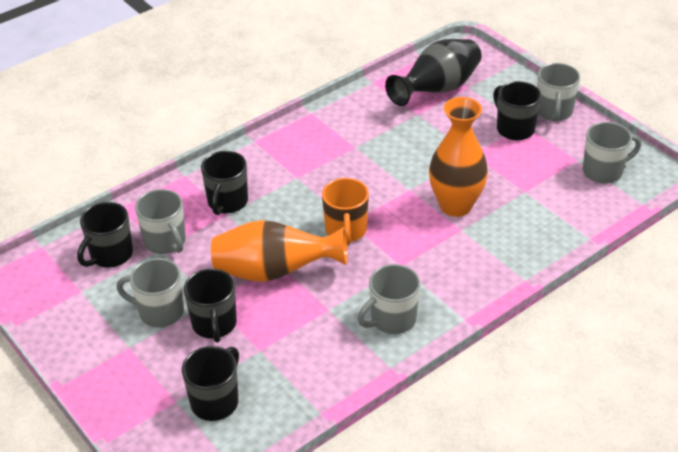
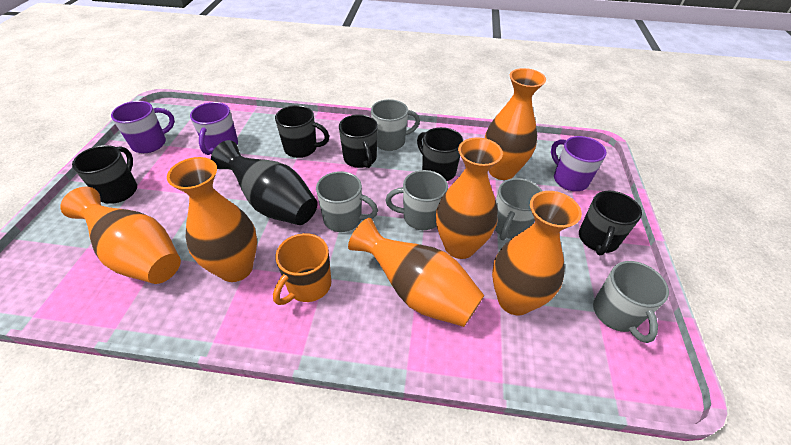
orange vase: [211,220,347,282] [429,97,488,217] = 2 -> [60,187,181,284] [167,157,257,282] [348,218,484,327] [436,137,503,259] [485,68,546,180] [492,191,582,315] = 6
purple mug: none = 0 -> [111,101,175,153] [190,102,238,155] [551,136,607,191] = 3

